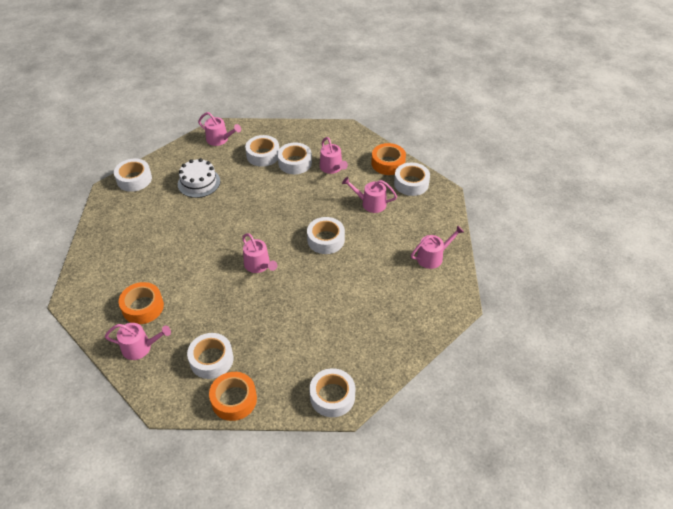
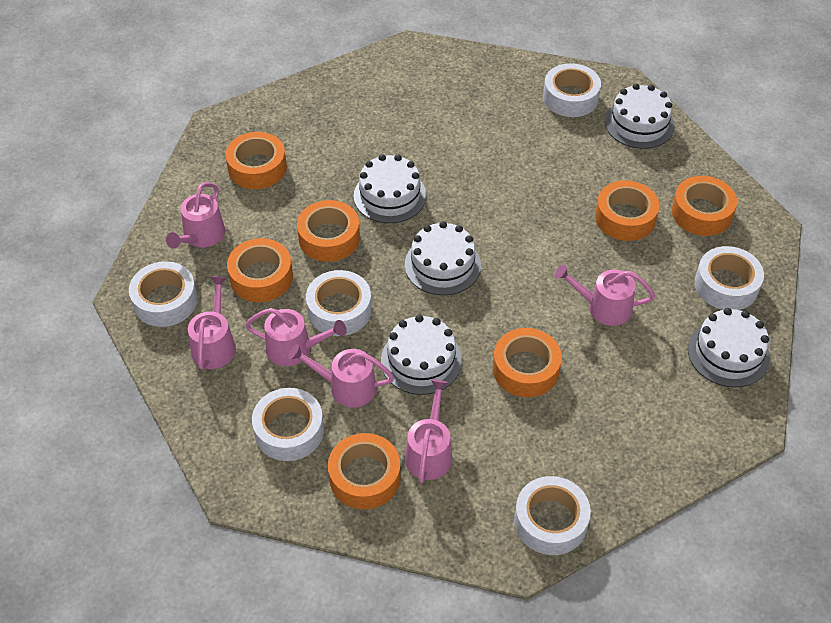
orange tape: [119,282,164,324] [209,372,257,421] [371,143,406,175] = 3 -> [225,132,287,189] [227,238,293,302] [297,200,360,262] [328,433,401,509] [493,328,562,397] [595,180,659,241] [672,176,737,236] = 7
white cake: [178,158,220,198] = 1 -> [354,154,426,223] [381,315,462,395] [405,221,481,295] [605,84,675,149] [688,308,770,387] = 5
white tape: [114,159,152,192] [187,333,233,379] [245,135,279,167] [278,142,312,174] [307,217,345,254] [310,368,355,417] [394,163,430,196] = 7 -> [129,261,198,327] [252,388,324,461] [306,270,372,336] [514,476,591,555] [543,63,601,117] [695,246,764,310] = 6

